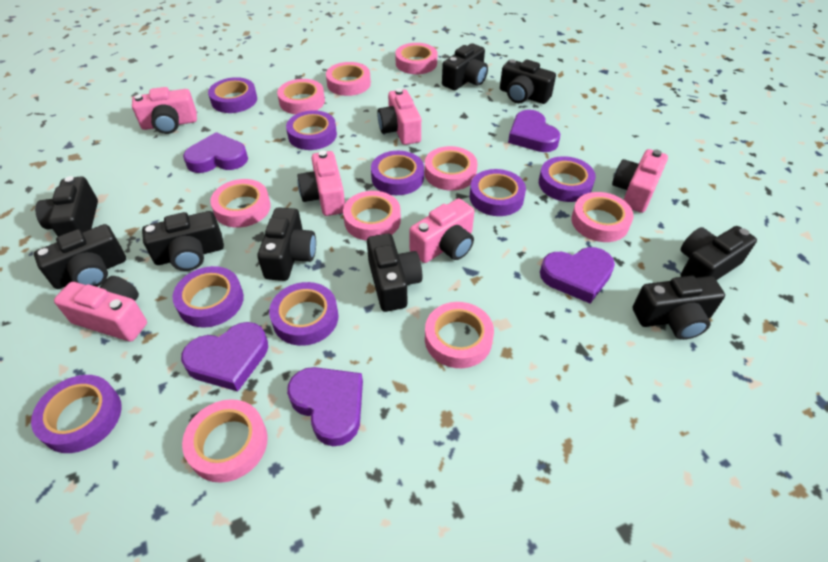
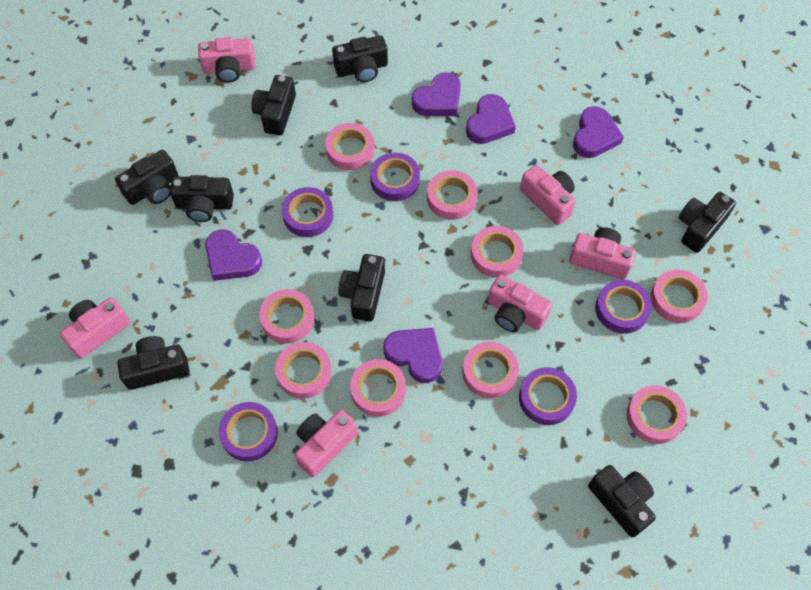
black camera: [34,224,126,289] [35,176,98,236] [142,211,224,271] [257,207,316,281] [367,233,423,312] [442,43,488,90] [500,59,556,104] [633,276,725,340] [680,226,757,280] = 9 -> [115,150,179,205] [117,336,189,390] [170,175,234,222] [251,75,296,135] [332,35,388,83] [338,254,385,322] [588,465,656,538] [679,192,736,253] = 8
purple tape: [31,375,122,453] [172,266,244,328] [208,77,257,113] [269,282,339,346] [286,110,337,150] [371,151,424,195] [470,169,526,216] [539,156,596,202] = 8 -> [219,402,278,461] [282,187,333,237] [370,153,420,201] [519,367,577,425] [595,280,652,334] = 5

